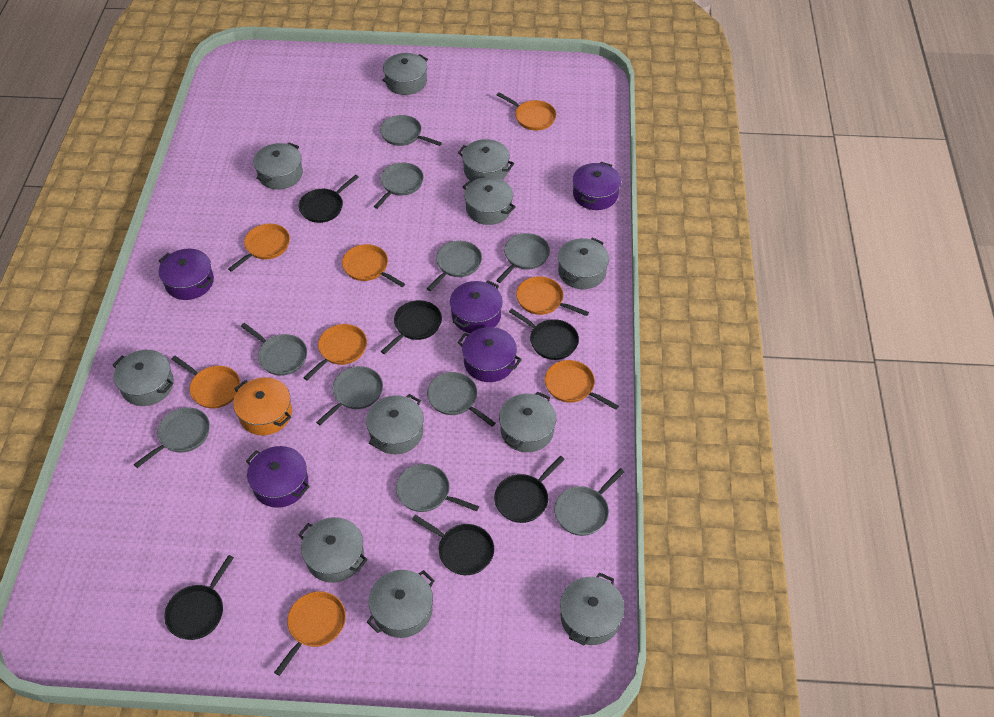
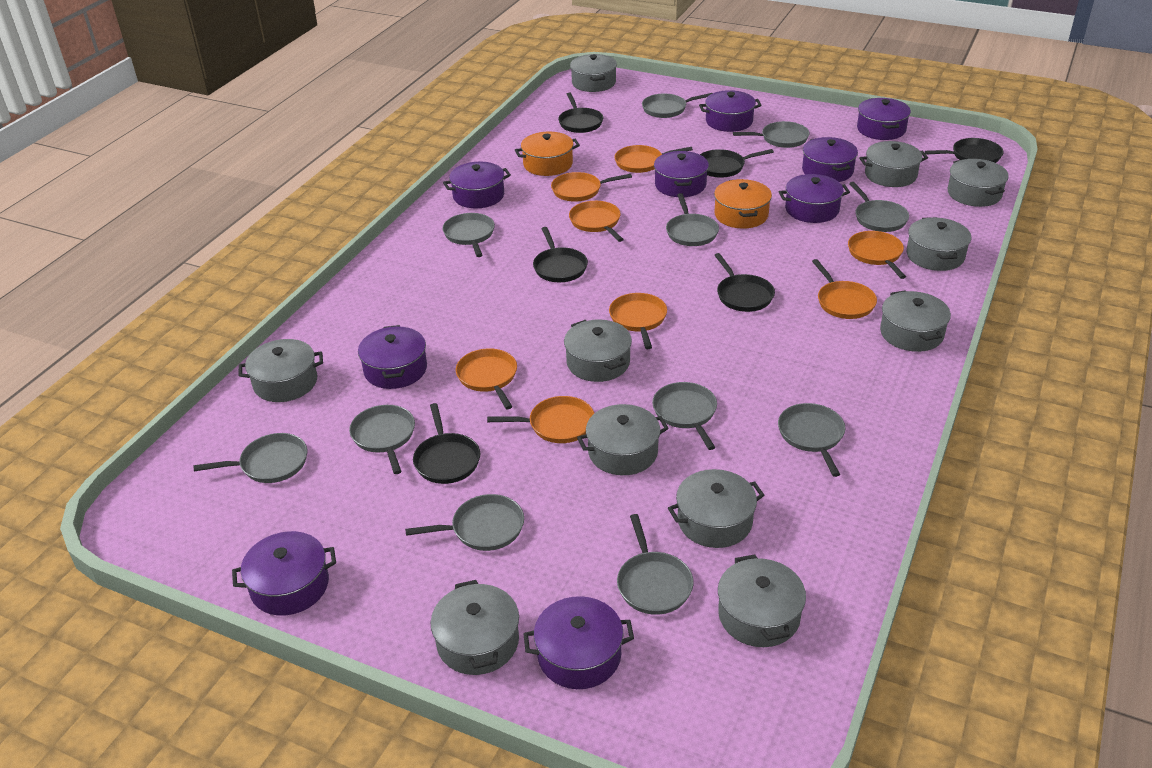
grey pan: [134,407,210,468] [241,323,307,376] [316,366,383,425] [374,163,424,209] [380,115,442,146] [396,464,479,512] [427,241,482,291] [427,372,496,427] [496,233,550,283] [554,468,625,536] = 10 -> [194,433,307,483] [349,405,415,474] [405,494,524,551] [442,213,495,257] [617,514,694,615] [642,93,712,118] [652,382,717,450] [666,193,719,246] [733,121,810,148] [778,403,845,477] [849,182,909,232] = 11
orange pot: [233,377,292,435] = 1 -> [515,132,580,176] [714,179,772,229] = 2
purple pot: [159,249,214,300] [246,446,310,508] [450,280,503,333] [458,327,522,382] [573,162,621,210] = 5 -> [232,531,336,616] [358,325,427,389] [443,162,511,208] [523,596,634,689] [654,151,709,197] [699,90,762,132] [779,174,850,223] [802,137,858,182] [857,98,911,140] = 9

